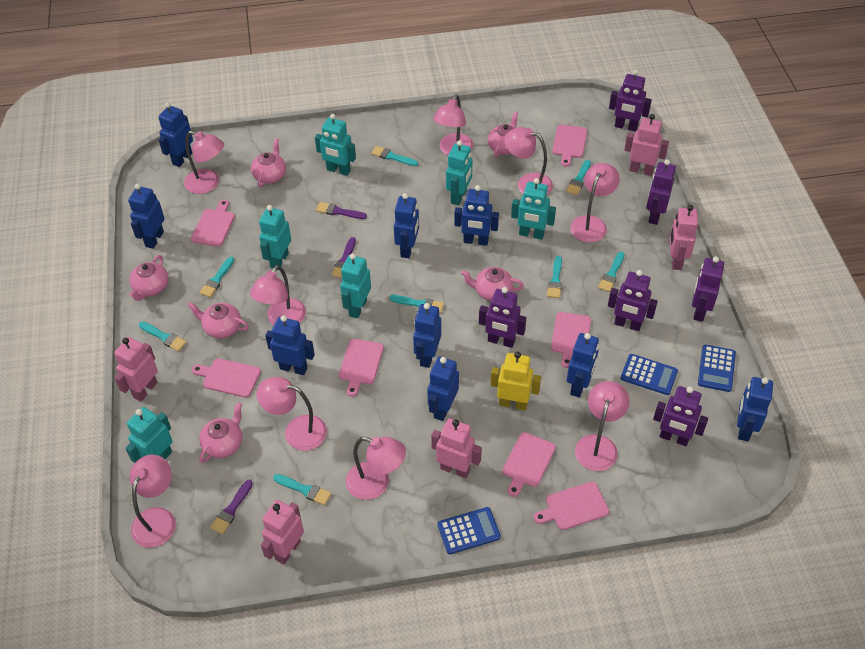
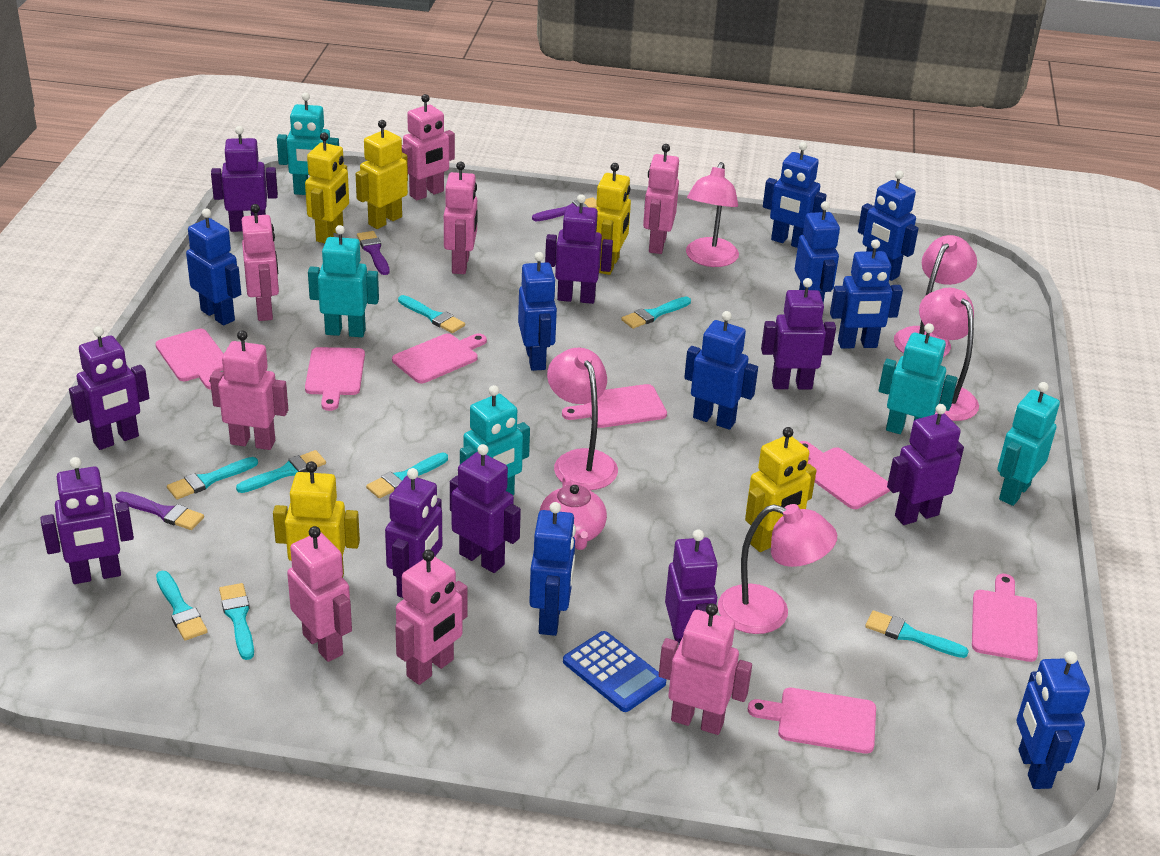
blue calculator: [438,507,501,554] [621,354,678,395] [698,344,736,392] = 3 -> [563,631,666,712] = 1
pink lamp: [130,454,176,548] [184,131,224,194] [250,265,306,325] [257,377,327,451] [346,437,406,500] [433,95,473,155] [504,127,553,195] [570,163,620,242] [575,381,630,471] = 9 -> [547,348,618,490] [686,162,739,267] [718,504,837,634] [894,235,977,357] [919,288,979,421] = 5
pink robot: [114,337,158,402] [261,500,304,565] [431,419,482,479] [624,114,669,176] [670,205,698,270] = 5 -> [210,330,288,450] [242,204,279,321] [287,526,352,662] [395,550,468,685] [402,94,455,200] [444,162,478,274] [643,144,679,254] [659,603,752,735] = 8
pink teapot: [129,255,169,301] [187,302,249,338] [199,402,242,463] [251,138,286,188] [461,267,524,301] [488,112,518,158] = 6 -> [539,475,607,550] = 1
purple robot: [479,287,526,348] [608,270,658,331] [609,70,652,132] [646,159,676,225] [653,386,708,446] [692,256,724,322] = 6 -> [40,457,134,584] [69,326,149,450] [211,126,278,232] [385,468,442,598] [450,444,521,573] [545,194,613,304] [665,529,718,646] [761,278,836,389] [887,404,964,525] = 9
turquoise robot: [125,407,172,463] [259,205,291,270] [315,114,356,176] [340,253,371,318] [446,140,473,206] [511,178,556,240] = 6 -> [277,93,339,195] [308,225,379,337] [460,385,530,495] [879,323,958,434] [997,382,1060,506] = 5
yellow robot: [490,352,541,411] = 1 -> [273,461,360,578] [305,132,349,243] [356,120,408,229] [596,163,631,275] [745,427,817,552] = 5

